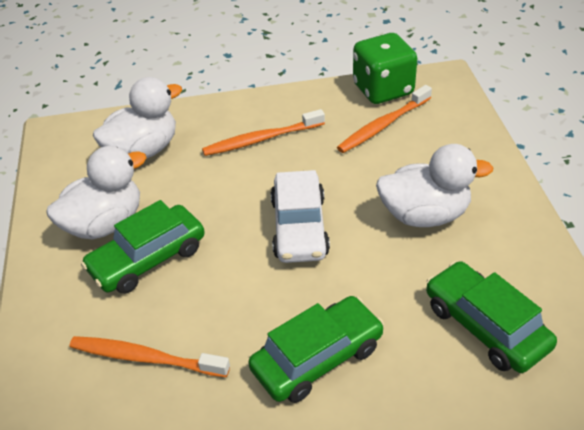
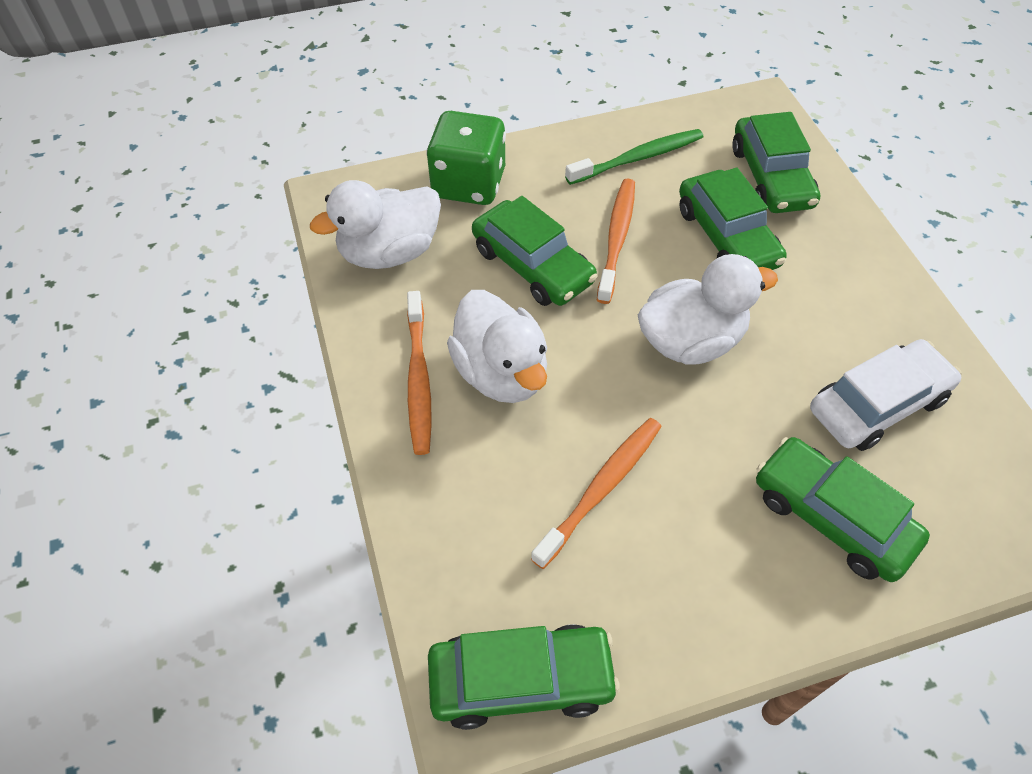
green car: [81,200,205,294] [248,296,384,403] [426,261,557,373] = 3 -> [428,624,620,730] [472,196,597,306] [679,168,787,270] [732,112,820,213] [756,437,930,582] = 5
green toothbrush: none = 0 -> [565,129,703,185] = 1

